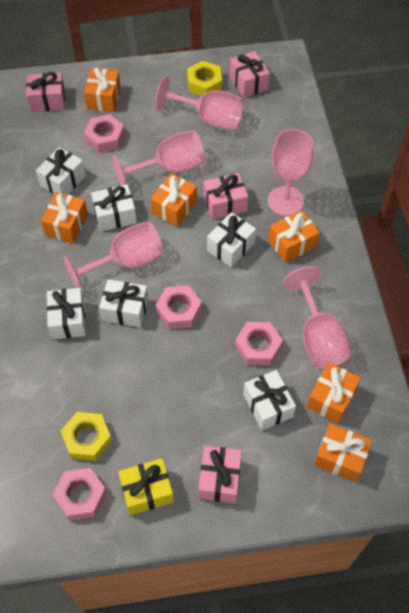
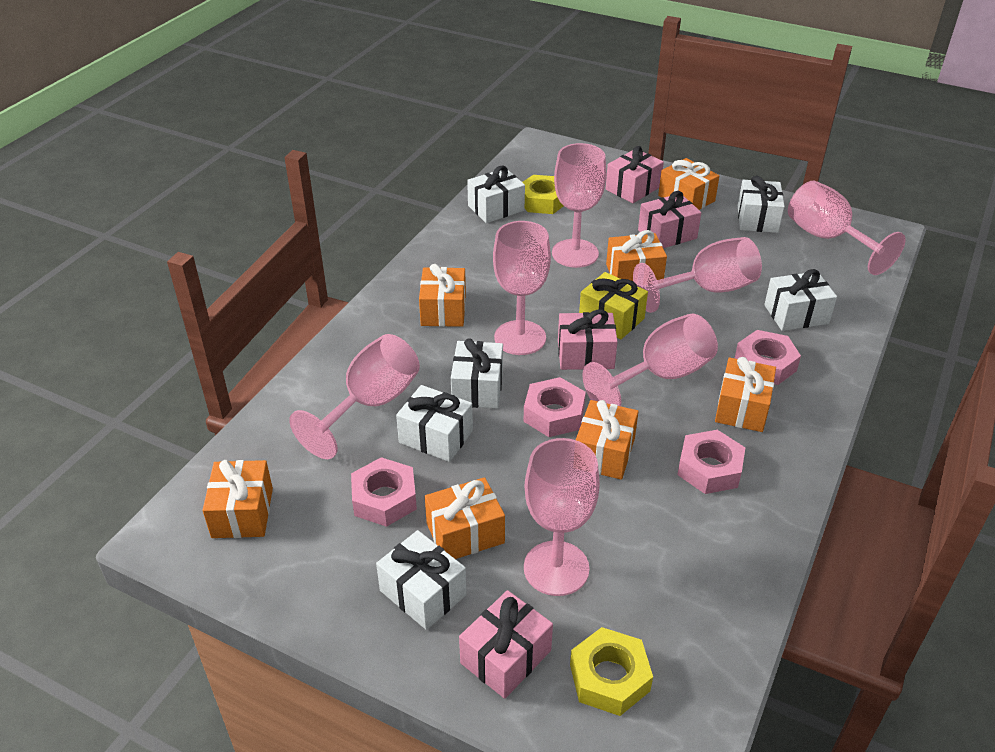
orange gift: [41,192,88,244] [84,67,121,112] [151,174,197,227] [268,210,320,262] [307,362,361,424] [314,423,372,482] = 6 -> [202,460,273,538] [419,264,466,327] [425,477,505,559] [576,400,638,480] [606,230,667,281] [658,158,719,210] [715,357,776,432] = 7
pink goblet: [63,221,164,291] [112,130,205,186] [155,76,244,131] [268,129,313,216] [283,266,352,369] = 5 -> [289,334,420,459] [493,221,551,355] [524,438,600,596] [552,143,606,268] [582,314,718,406] [633,237,762,313] [788,180,906,275] = 7

